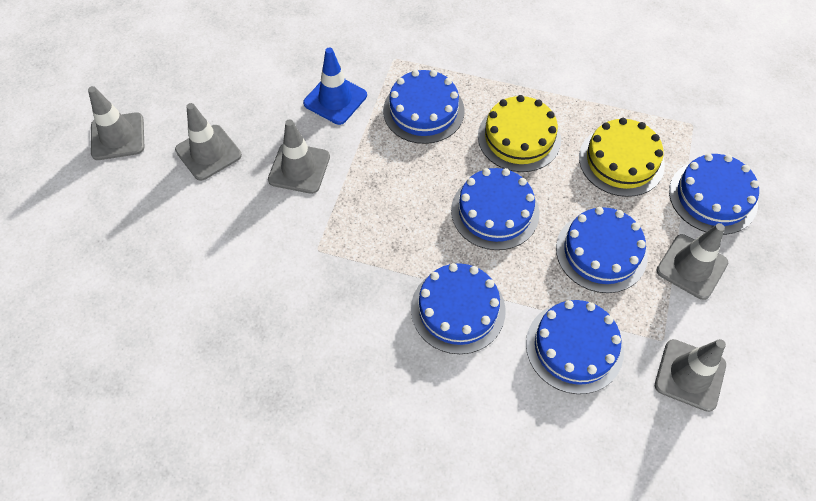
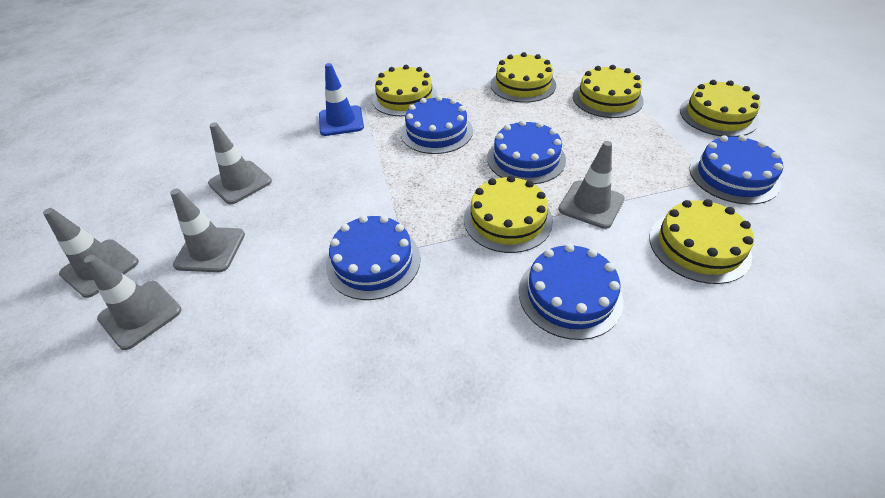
blue cake: [383,70,465,144] [411,263,506,354] [451,168,539,250] [526,300,624,394] [556,207,648,293] [669,154,759,235] = 6 -> [326,215,420,300] [401,95,473,154] [487,120,566,184] [519,244,623,340] [689,135,783,205] = 5
yellow cake: [478,95,561,172] [579,118,665,197] = 2 -> [372,65,438,116] [464,175,553,253] [491,52,556,103] [573,65,644,118] [650,199,754,284] [680,80,760,137] = 6

